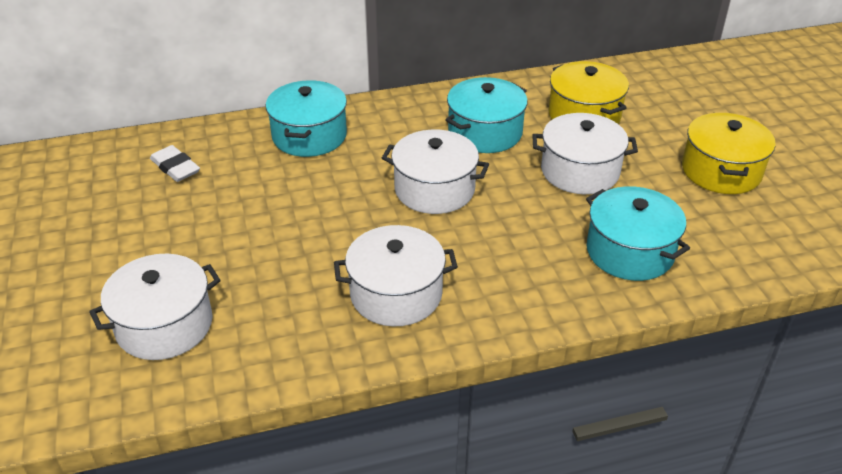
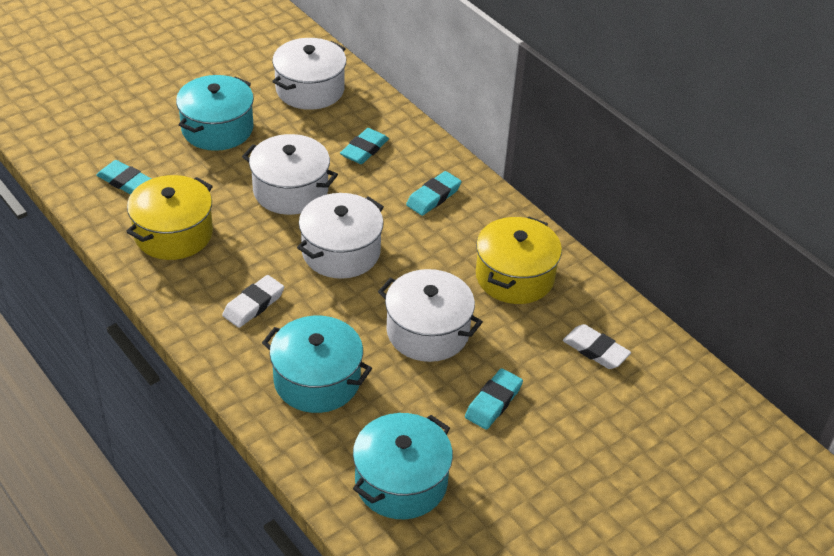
turquoise eraser: none = 0 -> [96,160,152,195] [340,128,389,164] [406,171,462,216] [465,368,523,430] = 4
white eraser: [150,145,200,182] = 1 -> [222,275,284,328] [563,324,631,369] = 2

